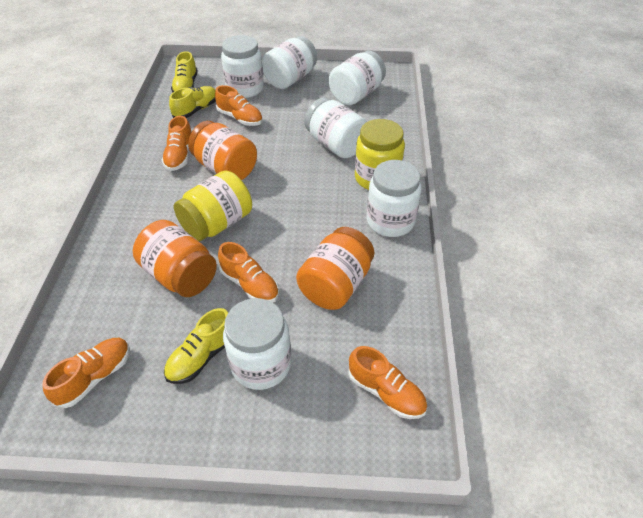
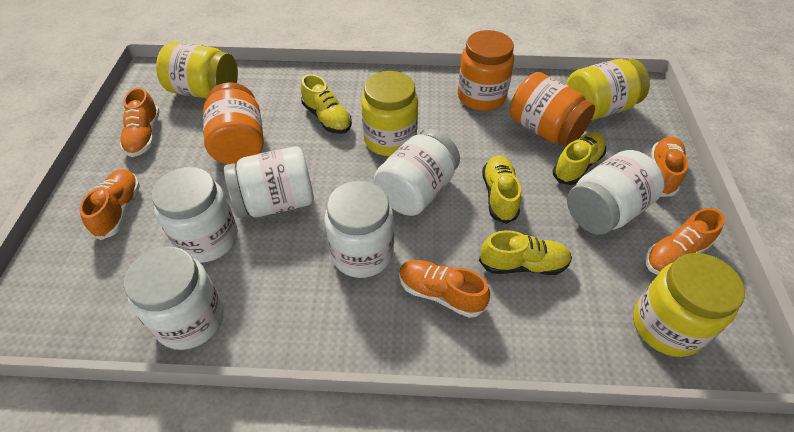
yellow jar: [174,170,252,241] [355,119,405,190] = 2 -> [156,42,238,99] [361,71,418,156] [566,59,650,121] [633,253,745,357] = 4
yellow shoe: [164,308,228,384] [169,86,216,118] [171,51,198,93] = 3 -> [301,74,352,134] [479,230,572,275] [482,156,521,224] [553,132,606,185] = 4

